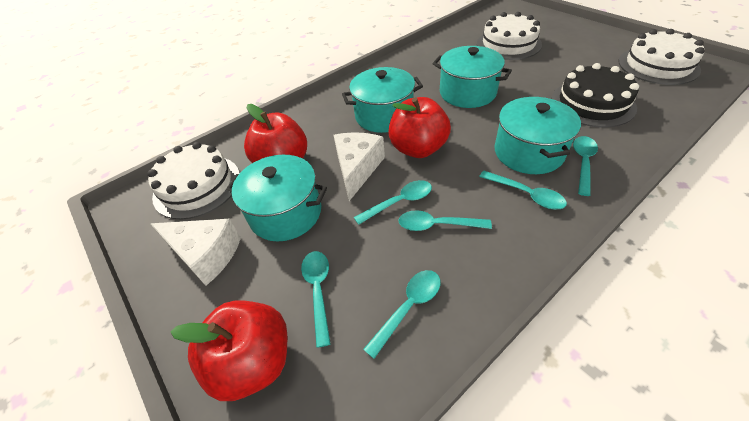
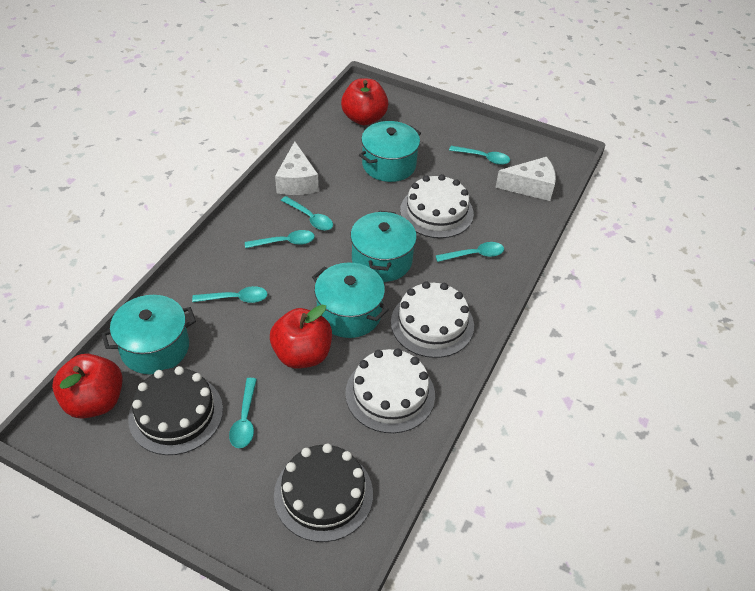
black cake: [551,63,639,127] = 1 -> [128,366,223,455] [274,444,373,542] = 2

